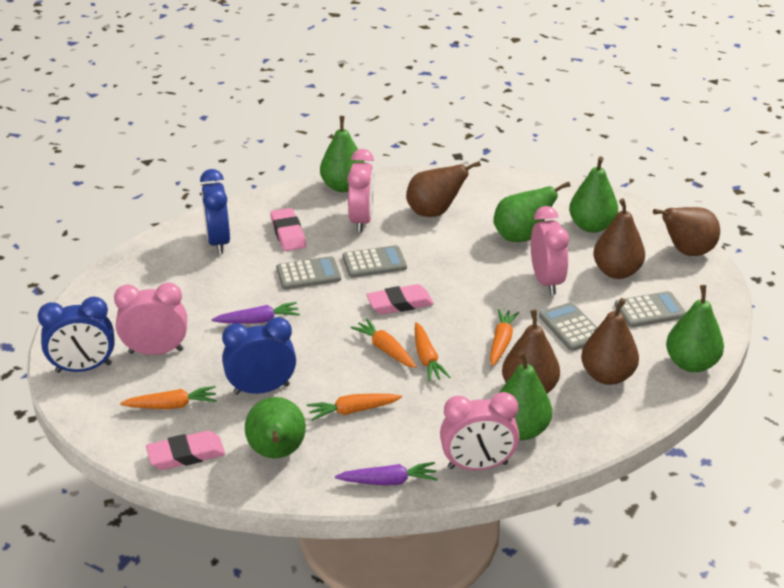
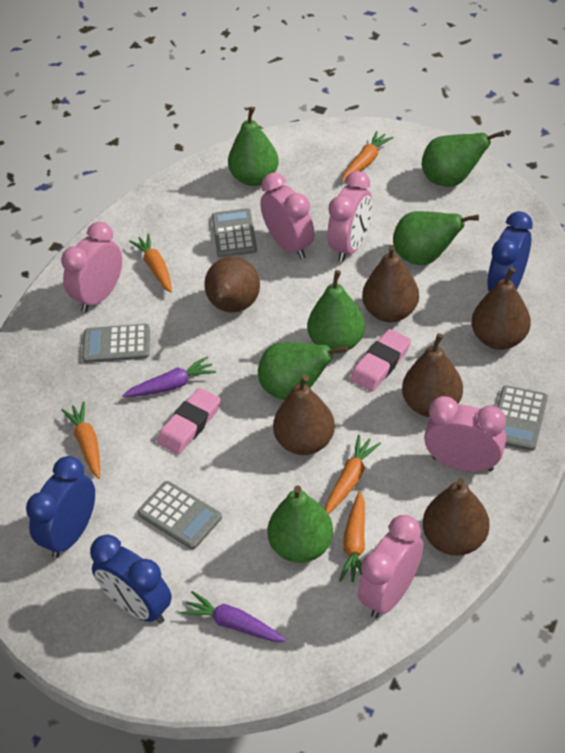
brown pear: [406,161,481,217] [502,310,560,393] [581,298,639,385] [593,199,645,279] [653,207,720,256] = 5 -> [204,257,260,313] [273,375,335,455] [362,245,419,322] [402,333,463,417] [423,478,489,556] [472,267,531,350] = 6
pink clock: [114,283,187,355] [347,149,374,232] [440,392,519,470] [531,206,569,295] = 4 -> [61,222,122,312] [260,173,314,259] [327,171,372,262] [358,515,423,618] [424,396,506,472] = 5
pink eraser: [146,431,225,470] [270,208,306,251] [366,284,434,314] = 3 -> [157,388,221,455] [350,329,411,392] = 2

